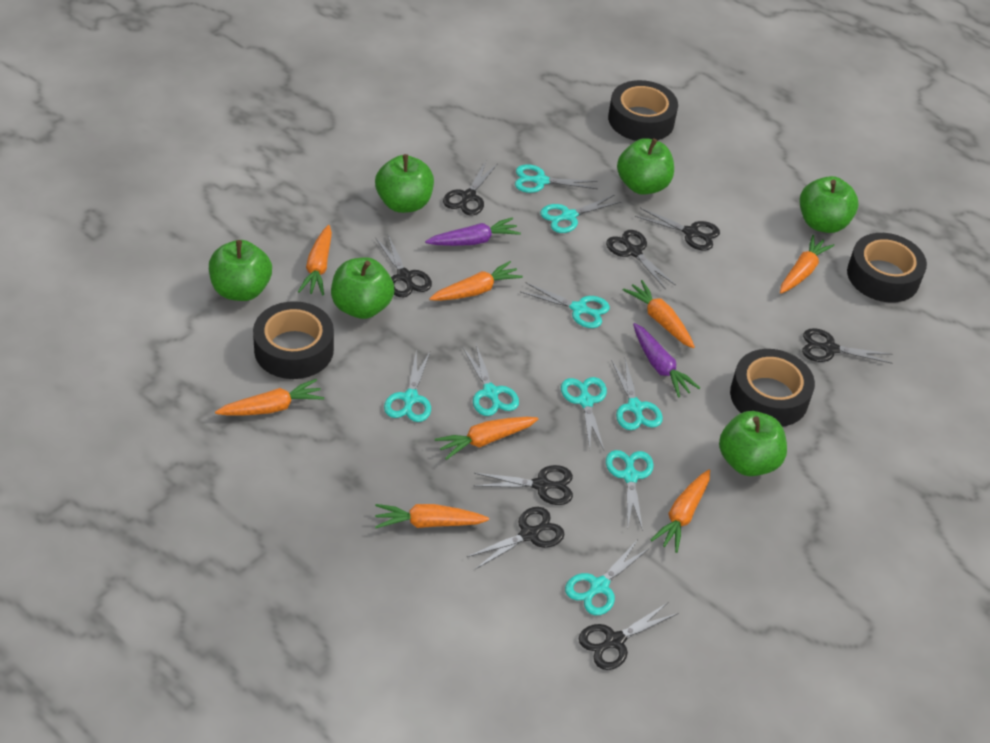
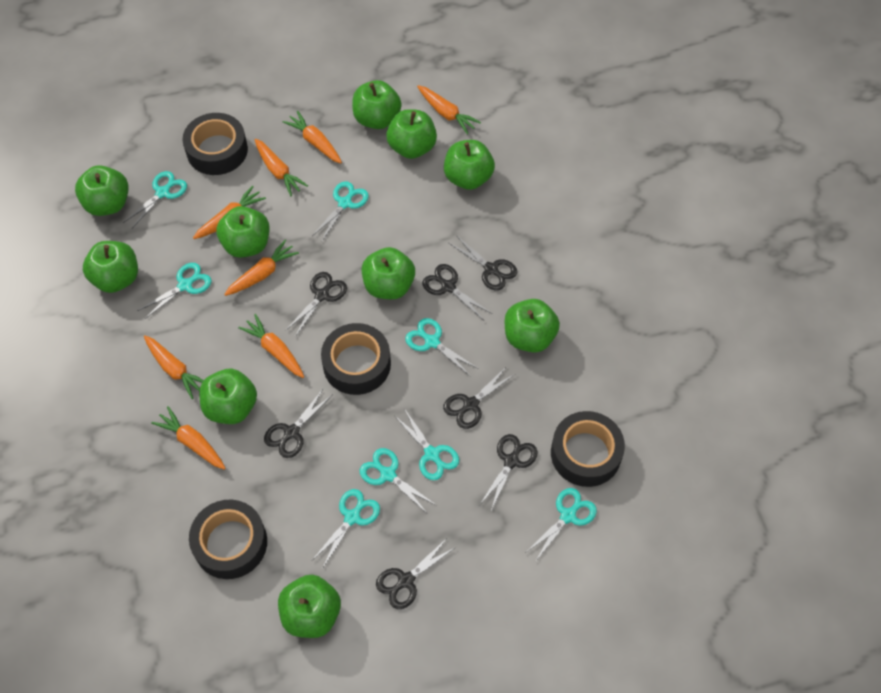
black scissors: [375,235,432,297] [443,161,497,216] [467,507,564,569] [474,465,573,505] [579,603,678,670] [606,230,676,289] [635,208,720,251] [802,328,893,364] = 8 -> [264,388,332,458] [285,272,347,337] [376,538,456,609] [422,264,491,320] [443,366,515,429] [449,235,517,291] [480,434,537,510] = 7
green apple: [209,240,272,301] [331,258,394,319] [375,154,434,213] [617,138,674,195] [719,411,787,476] [800,176,859,233] = 6 -> [75,165,129,216] [83,241,138,293] [199,369,257,424] [216,206,269,258] [278,575,341,638] [352,80,401,129] [362,247,415,299] [386,109,437,159] [444,140,495,190] [505,299,560,353] = 10
purple carrot: [425,217,521,246] [633,323,700,398] = 2 -> none = 0
turquoise scissors: [384,350,431,422] [463,344,519,416] [515,164,598,193] [520,282,610,328] [540,195,621,233] [561,377,607,450] [565,541,650,615] [606,450,654,531] [611,359,663,430] = 9 -> [123,171,187,228] [137,263,212,319] [312,181,369,241] [312,489,380,567] [360,448,436,514] [394,408,459,480] [405,318,477,377] [525,488,597,562] = 8

